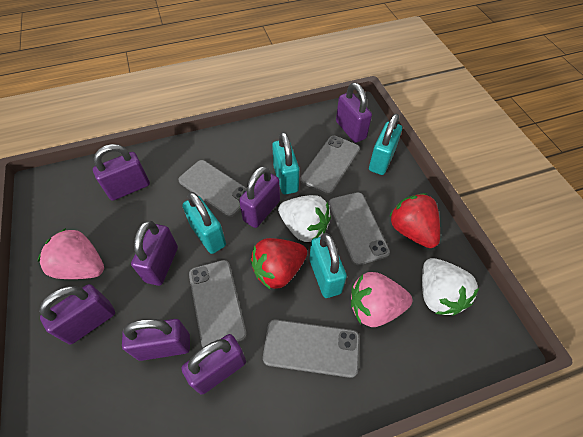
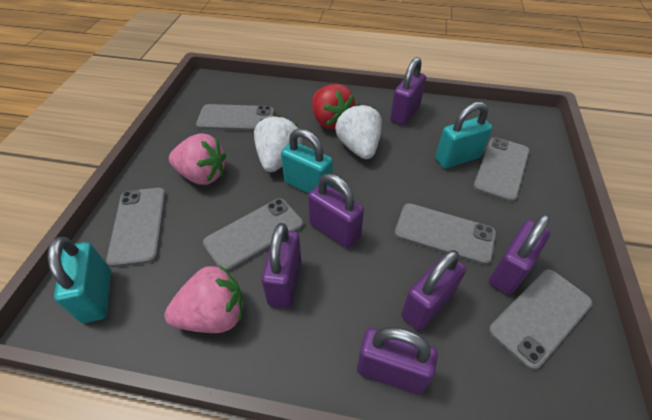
grey phone: [178,160,247,217] [189,260,247,347] [263,320,360,378] [301,136,360,195] [329,192,390,265] = 5 -> [106,188,166,267] [196,104,274,131] [203,198,303,272] [394,203,496,265] [473,137,530,202] [489,269,593,370] = 6
purple padlock: [39,284,115,344] [93,144,150,201] [122,319,190,361] [131,221,178,286] [181,334,246,395] [239,166,280,228] [336,83,372,143] = 7 -> [261,223,301,308] [308,174,364,248] [357,327,438,395] [390,57,426,126] [401,250,466,331] [489,214,550,295] = 6
red strawberry: [250,238,307,290] [389,193,440,248] = 2 -> [312,84,355,129] = 1
turquoise padlock: [182,192,226,254] [272,132,299,194] [309,233,347,298] [369,114,402,175] = 4 -> [47,237,111,323] [281,129,333,194] [435,102,492,168] = 3

